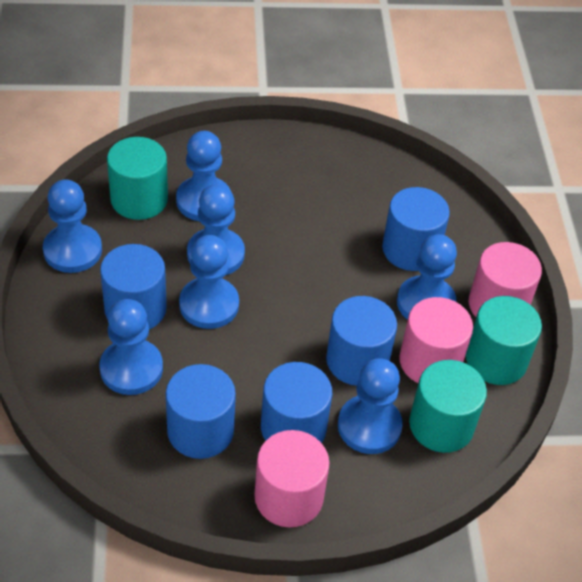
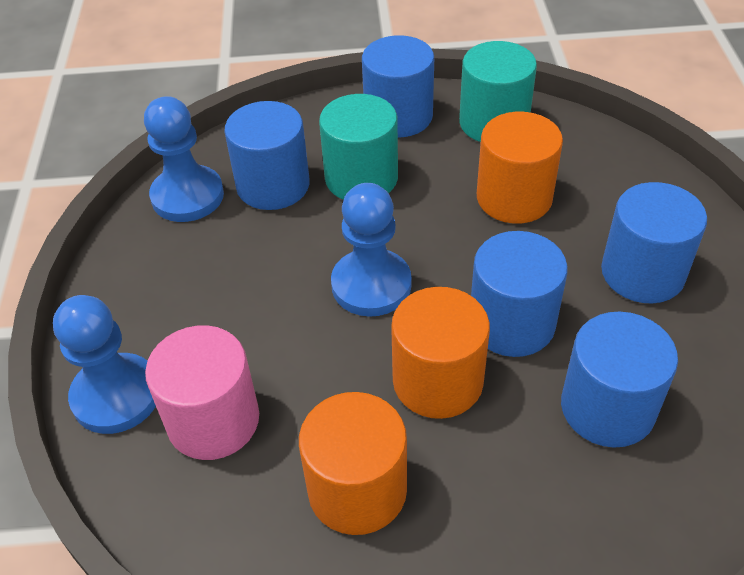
blue pawn: [43,179,102,273] [100,299,163,395] [176,131,231,221] [179,235,239,329] [187,184,245,275] [338,358,403,454] [397,234,457,320] = 7 -> [53,295,156,434] [144,96,224,222] [331,183,411,317] = 3
orange cylinder: none = 0 -> [299,392,407,535] [391,287,490,419] [477,112,563,224] = 3
pink cylinder: [254,430,330,528] [399,297,473,383] [469,242,542,317] = 3 -> [145,325,259,460] = 1
turquoise cylinder: [107,137,168,220] [409,360,487,453] [466,296,542,385] = 3 -> [319,94,398,200] [459,41,537,142] = 2

